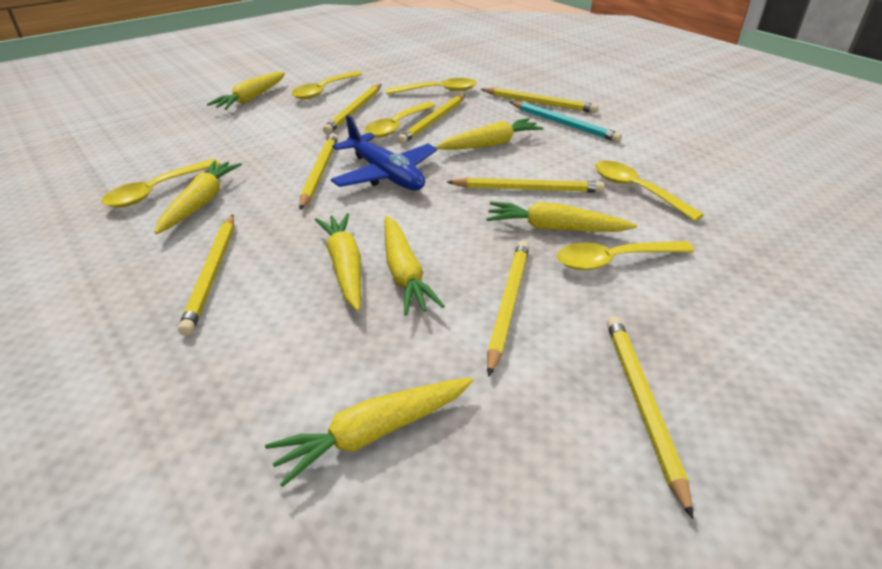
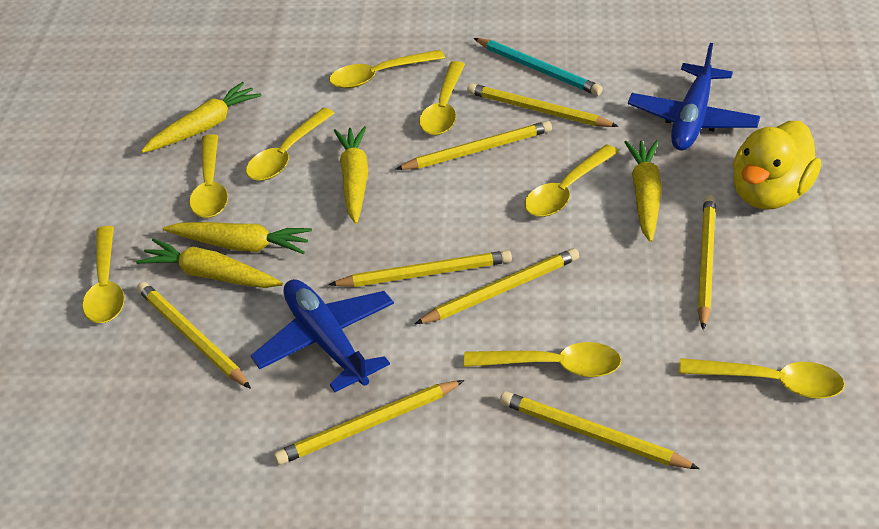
blue plane: [331,115,437,190] = 1 -> [250,279,394,392] [628,43,760,150] = 2
yellow carrot: [155,160,242,234] [207,72,285,110] [265,377,473,487] [314,213,361,311] [384,216,445,315] [435,118,544,150] [487,202,637,232] = 7 -> [136,238,283,288] [141,82,262,153] [163,222,312,254] [334,126,368,224] [624,140,662,242] = 5
yellow duck: none = 0 -> [733,121,821,209] = 1
yellow spoon: [101,159,220,207] [291,71,362,100] [365,102,436,138] [386,78,477,95] [557,241,695,270] [595,161,704,221] = 6 -> [82,226,125,323] [189,134,228,218] [246,108,334,181] [329,50,445,88] [419,61,465,135] [463,342,621,377] [524,144,619,217] [679,358,845,399] = 8

